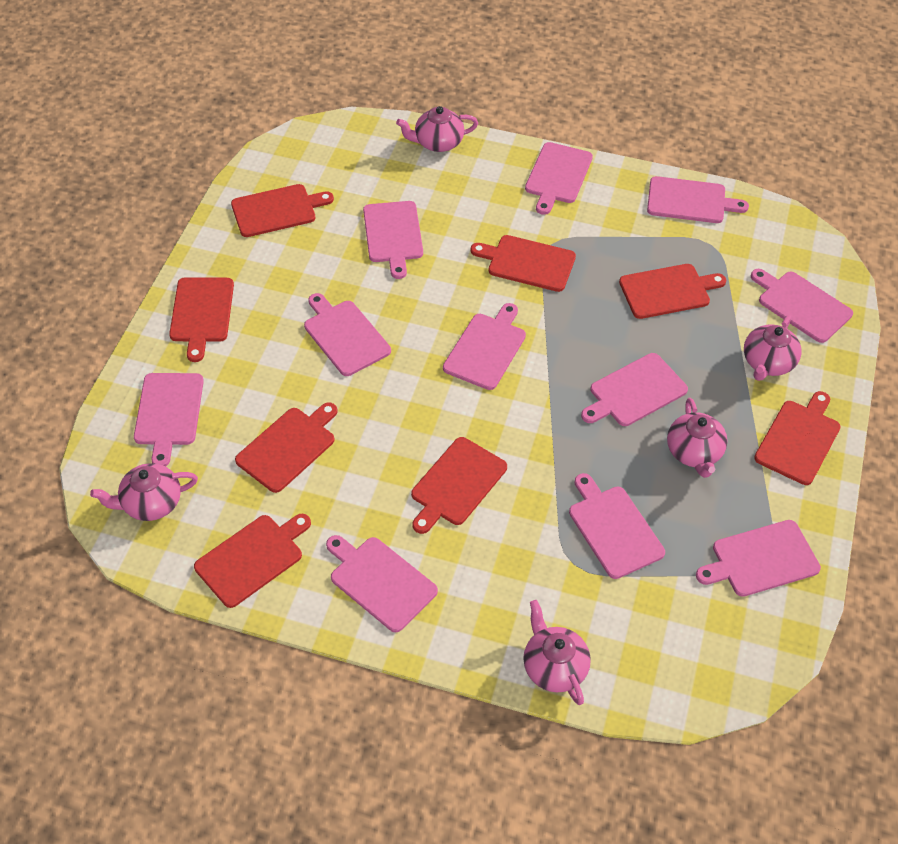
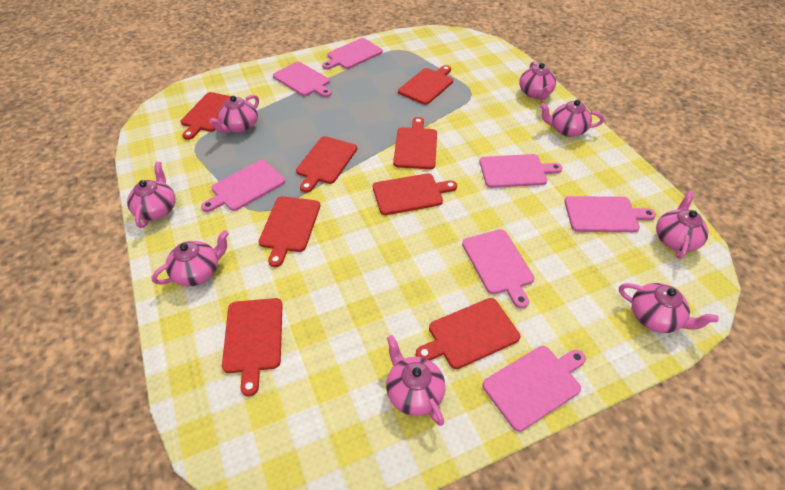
pink cutting board: [134,373,204,467] [304,293,391,376] [326,535,438,632] [363,201,423,279] [443,303,526,390] [525,142,593,215] [569,473,665,579] [581,353,688,426] [647,176,749,223] [696,520,821,597] [751,269,853,343] = 11 -> [201,160,285,212] [273,62,332,97] [322,38,383,69] [462,229,534,309] [480,154,562,188] [482,346,586,432] [564,196,656,232] = 7
pink teapot: [90,463,198,521] [396,106,478,152] [523,600,591,705] [667,398,728,478] [744,315,801,381] = 5 -> [127,162,176,228] [152,230,229,286] [209,95,259,133] [386,335,445,426] [519,61,556,100] [540,100,604,137] [619,283,719,333] [656,191,709,259] = 8

